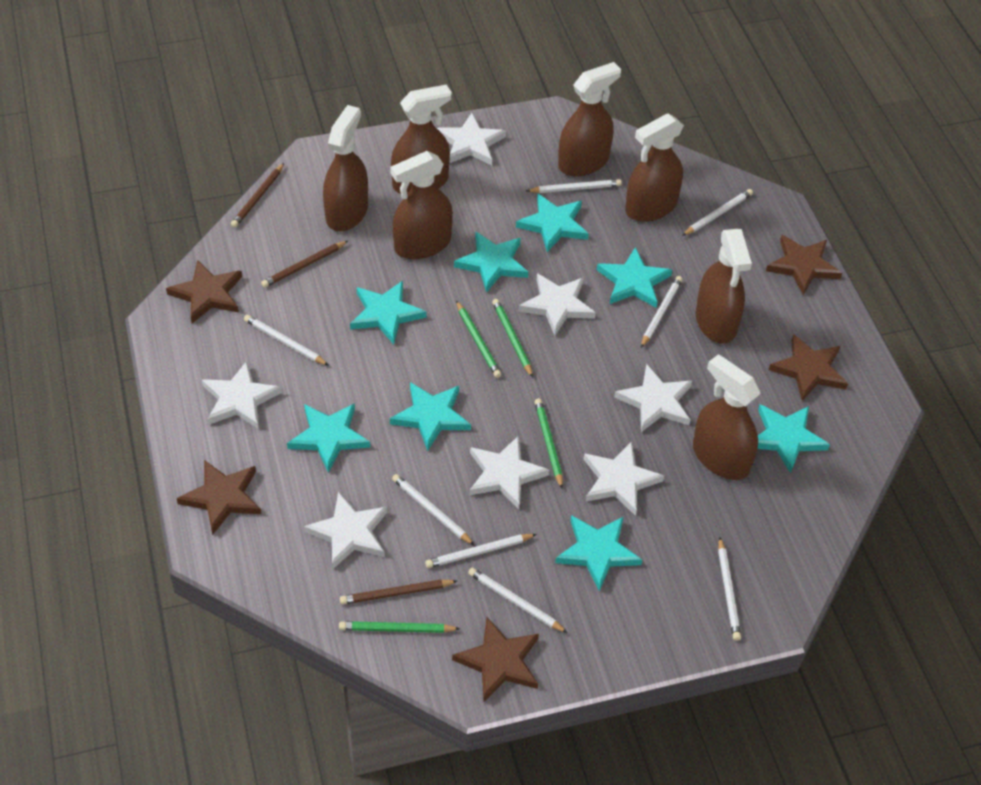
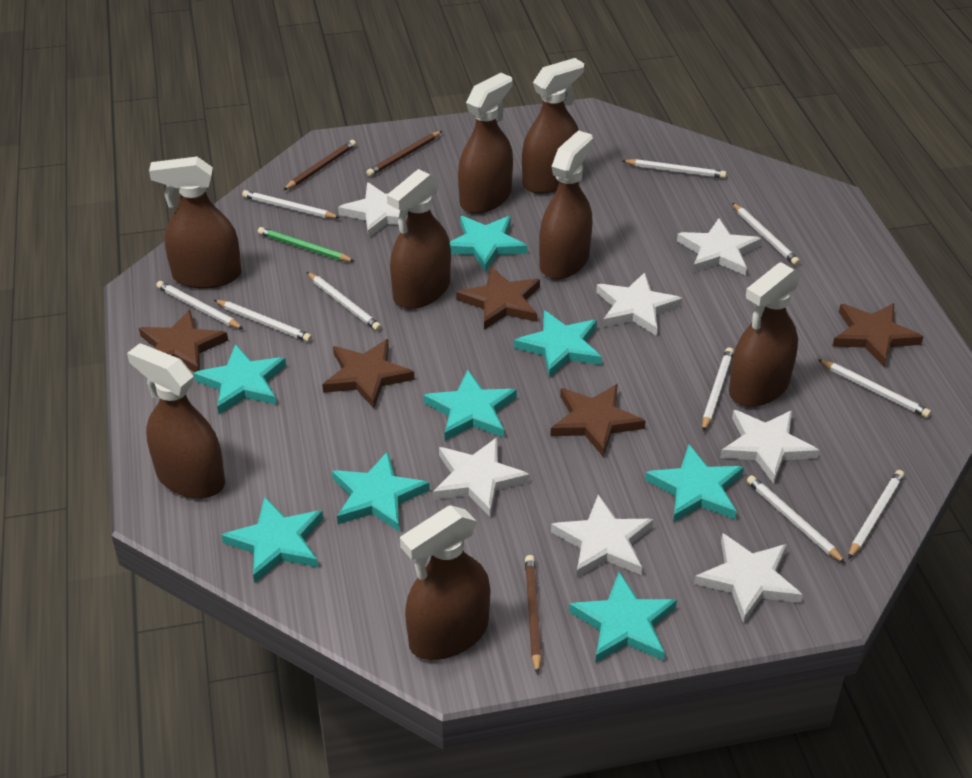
brown spray bottle: [323,105,368,231] [390,151,453,259] [391,84,452,194] [558,62,621,176] [625,113,684,222] [693,354,761,480] [696,229,752,344] = 7 -> [127,343,225,499] [149,157,242,288] [387,169,451,309] [400,505,490,660] [458,73,513,214] [522,58,584,194] [539,130,593,279] [729,262,801,407] = 8
green pencil: [339,621,460,633] [456,300,501,378] [492,299,533,378] [535,398,563,488] = 4 -> [258,227,355,262] = 1
white pencil: [244,315,329,366] [392,474,475,546] [425,534,537,568] [468,568,568,633] [526,179,622,193] [641,276,683,348] [682,189,753,236] [718,537,741,641] = 8 -> [156,281,244,329] [214,300,312,342] [242,190,340,218] [307,272,381,331] [622,159,727,178] [702,347,734,432] [732,203,800,265] [747,475,846,564] [818,359,931,418] [848,470,904,559] = 10

